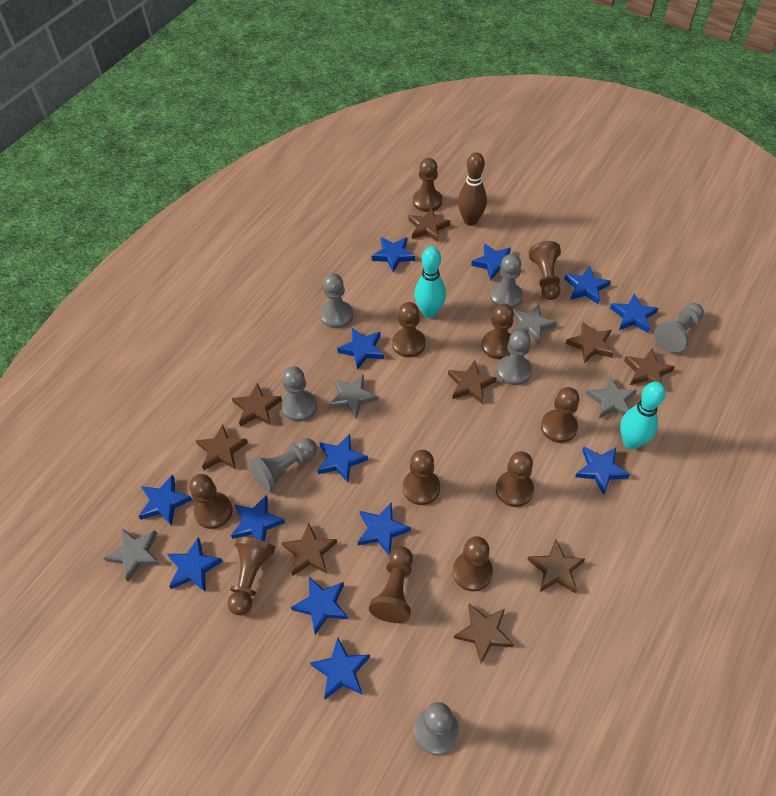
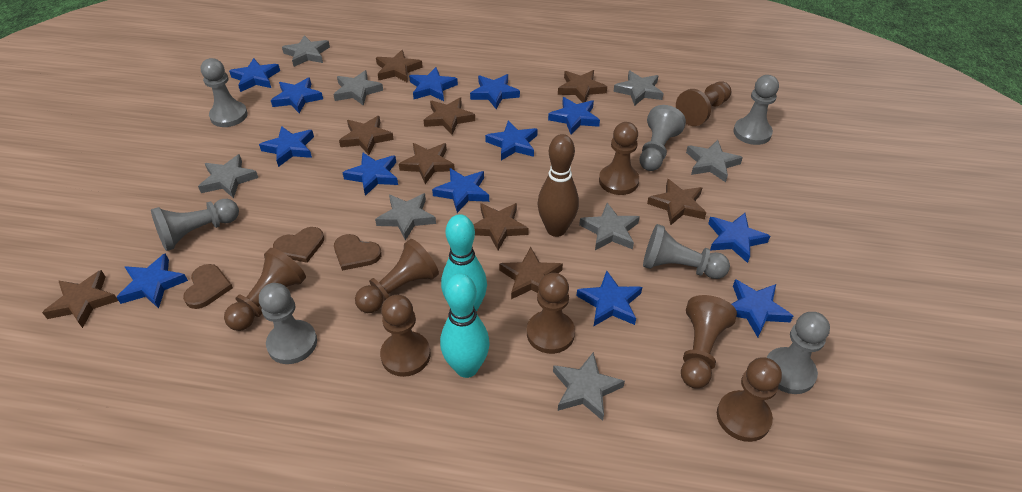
brown heart: none = 0 -> [183,264,233,309] [273,227,324,263] [334,234,382,271] = 3
brown pawn: [189,474,232,529] [228,537,275,615] [369,547,413,623] [392,302,426,357] [403,450,440,505] [413,158,442,212] [453,536,493,591] [482,304,514,359] [496,451,534,507] [529,241,561,300] [541,387,579,443] = 11 -> [224,248,306,331] [355,239,439,313] [380,295,430,377] [527,273,575,354] [599,122,639,195] [676,82,731,126] [681,295,737,388] [717,357,782,442] = 8
grey star: [104,529,160,582] [329,374,378,419] [512,304,557,345] [585,375,637,419] = 4 -> [198,154,258,198] [282,35,330,67] [333,70,383,106] [375,193,436,240] [553,352,625,421] [579,203,640,250] [613,71,664,106] [686,140,743,182] = 8

